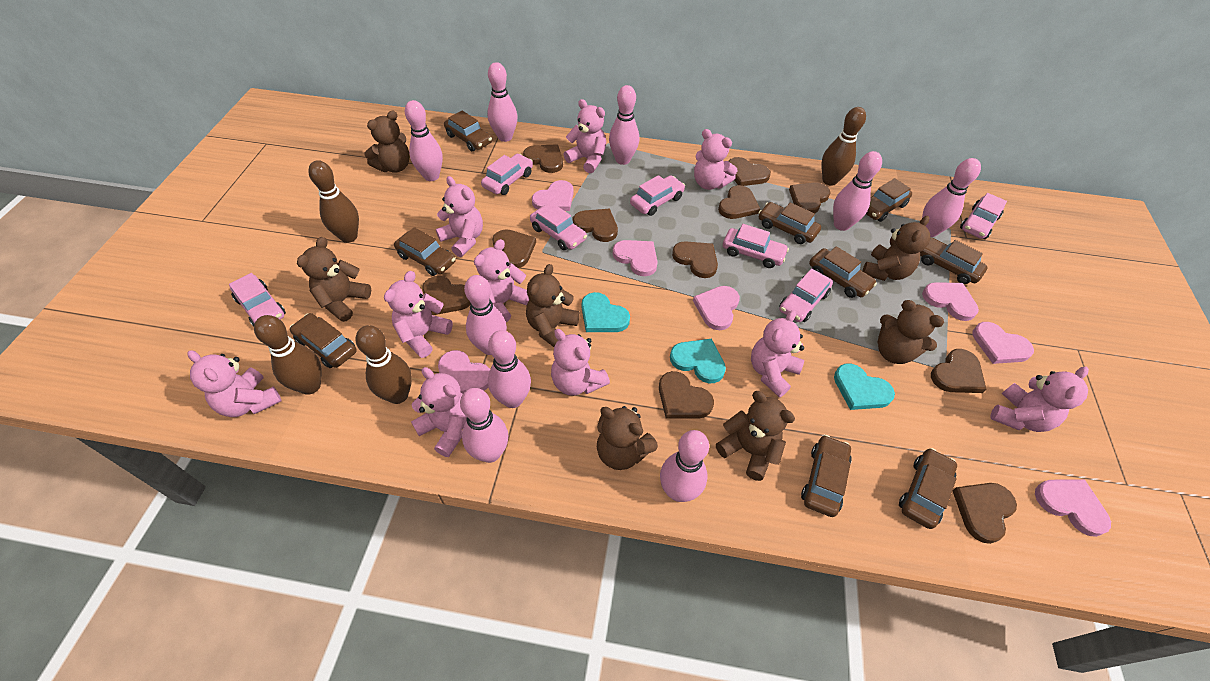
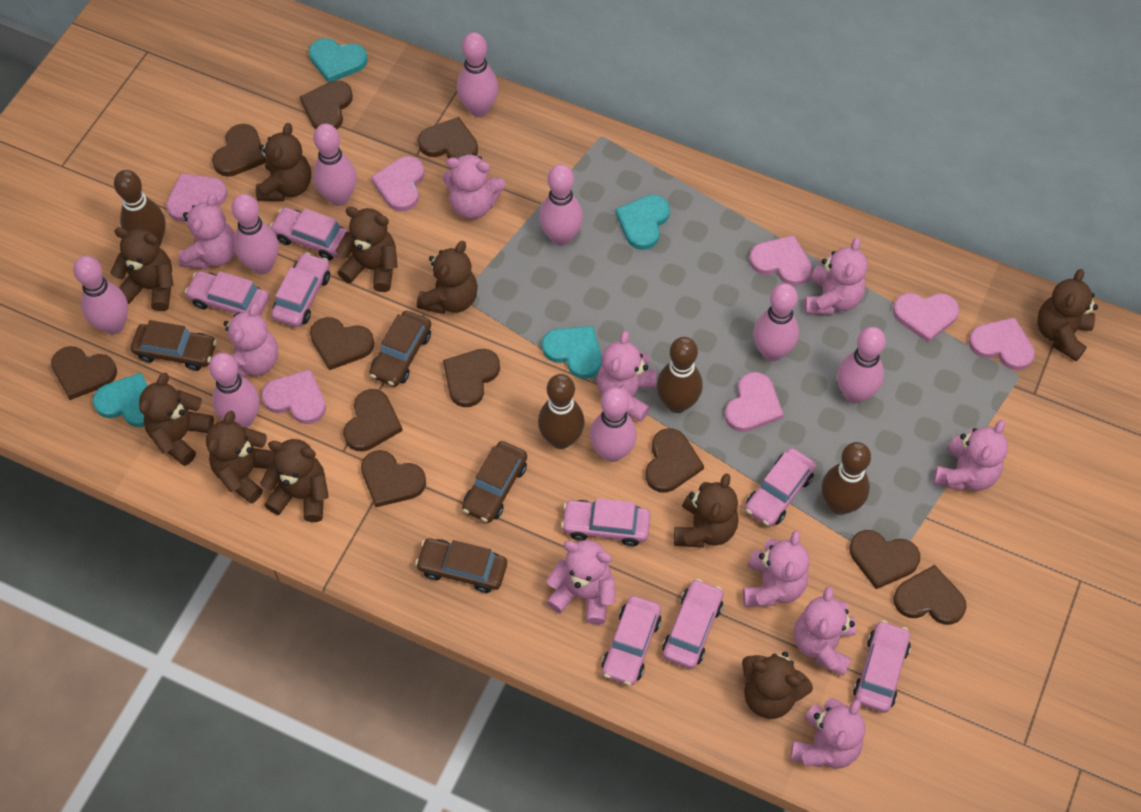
brown car: [290,313,356,368] [394,227,456,276] [444,111,492,151] [759,202,821,244] [801,435,852,517] [809,246,877,298] [866,178,912,222] [899,448,957,529] [920,238,988,284] = 9 -> [131,320,217,371] [369,311,431,387] [415,538,507,593] [462,441,527,523] = 4
brown teddy bear: [297,237,371,322] [365,110,410,173] [526,264,580,347] [597,406,658,470] [716,391,795,481] [862,216,930,281] [878,300,944,364] = 7 -> [110,227,174,311] [139,373,214,466] [206,410,275,503] [256,123,311,201] [260,439,329,522] [336,207,398,292] [417,241,478,314] [674,473,739,548] [742,652,813,719] [1037,269,1098,362] = 10
pink car: [229,273,286,327] [481,154,533,195] [530,202,587,250] [630,175,685,216] [723,224,789,268] [779,268,833,322] [960,193,1007,239] = 7 -> [185,271,269,316] [270,207,350,261] [271,252,330,327] [561,498,651,546] [602,596,661,685] [662,579,723,669] [745,448,816,527] [853,620,911,713] = 8
turquoise heart: [581,292,630,332] [670,339,726,383] [834,363,895,410] = 3 -> [93,373,148,427] [309,38,368,82] [542,326,602,379] [615,195,670,250] = 4

